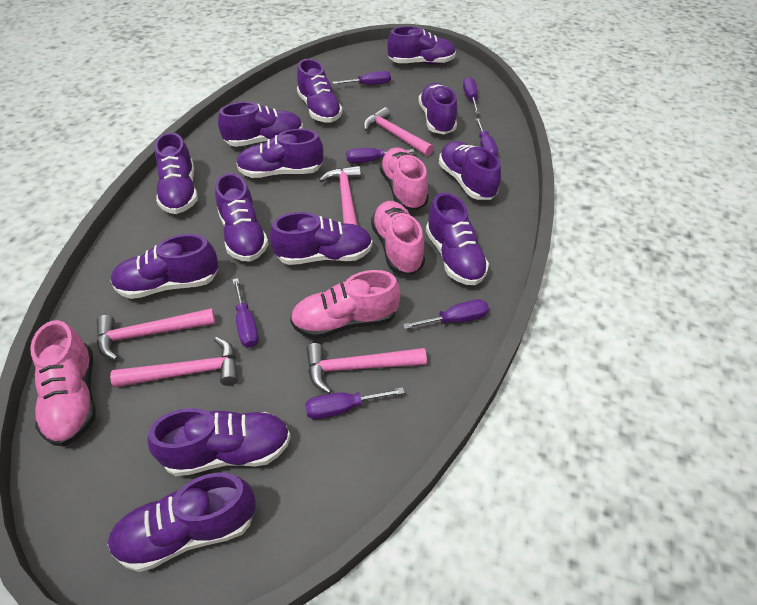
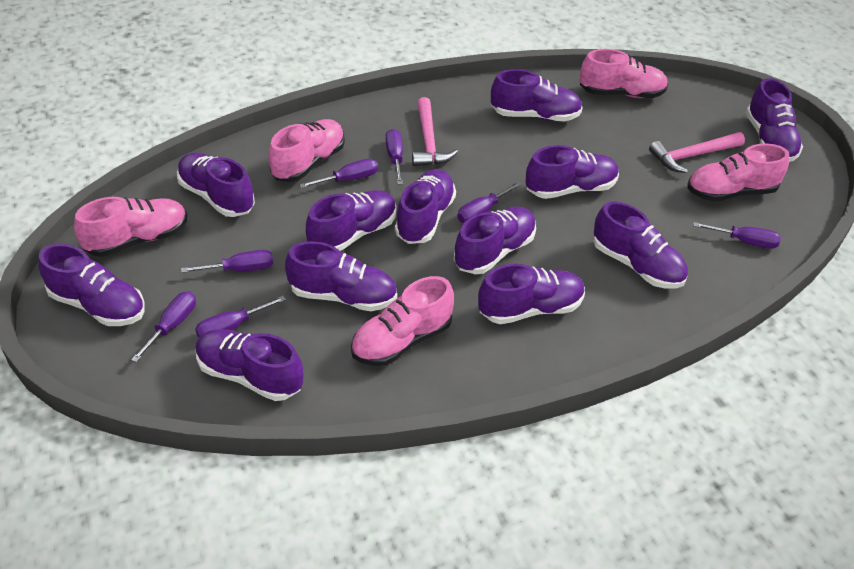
pink hammer: [97,308,216,361] [110,337,238,388] [306,343,427,394] [319,166,361,225] [363,107,434,156] = 5 -> [412,97,458,166] [649,132,745,173] = 2
pink shoe: [30,320,96,447] [290,270,400,339] [371,201,425,275] [379,148,429,210] = 4 -> [74,197,187,257] [268,119,345,182] [351,276,454,366] [580,49,668,98] [687,144,789,202] = 5
purple shoe: [108,473,256,572] [110,234,219,299] [147,408,291,476] [155,132,198,214] [215,173,269,262] [218,102,303,147] [236,129,323,178] [270,212,372,265] [297,59,343,122] [387,26,456,65] [418,83,457,135] [426,193,489,285] [439,141,501,200] = 13 -> [38,243,145,326] [177,152,255,217] [196,329,304,401] [285,241,397,311] [306,190,396,251] [395,169,456,244] [454,206,536,274] [478,264,585,324] [491,69,583,122] [525,145,619,199] [594,201,688,289] [746,78,803,162] = 12

